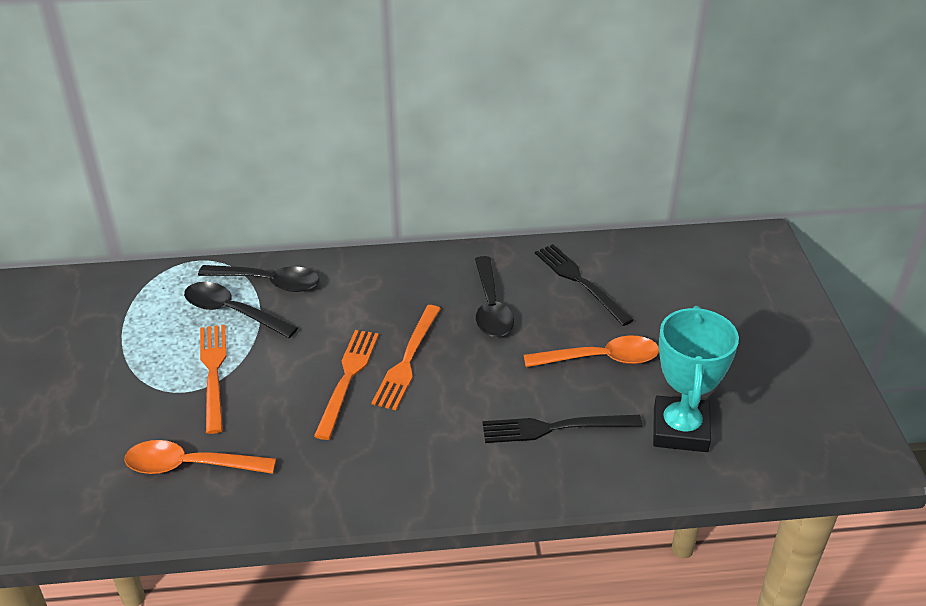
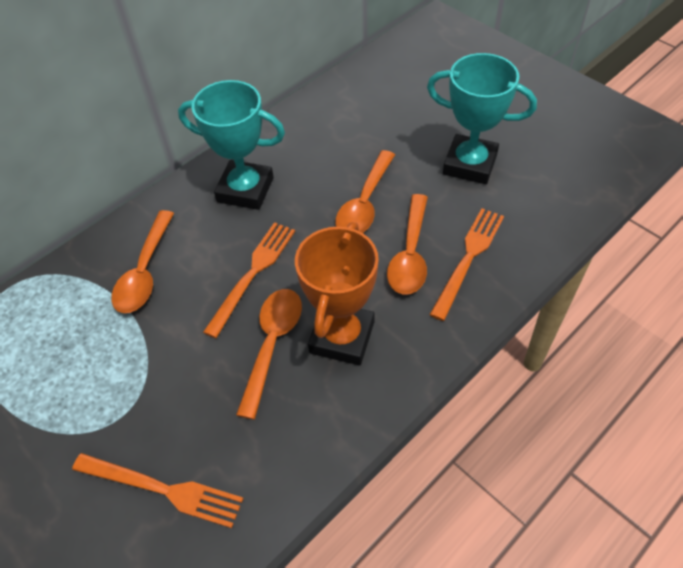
black fork: [483,415,642,443] [535,244,634,326] = 2 -> none = 0
black spoon: [184,282,298,338] [198,265,319,292] [475,256,514,337] = 3 -> none = 0
orange spoon: [125,440,276,474] [524,336,659,367] = 2 -> [111,210,174,313] [236,289,302,420] [335,150,395,233] [387,194,428,295] = 4
orange trophy: none = 0 -> [295,222,379,365] = 1
turquoise trophy: [653,306,739,452] = 1 -> [178,80,285,210] [427,53,537,184] = 2

